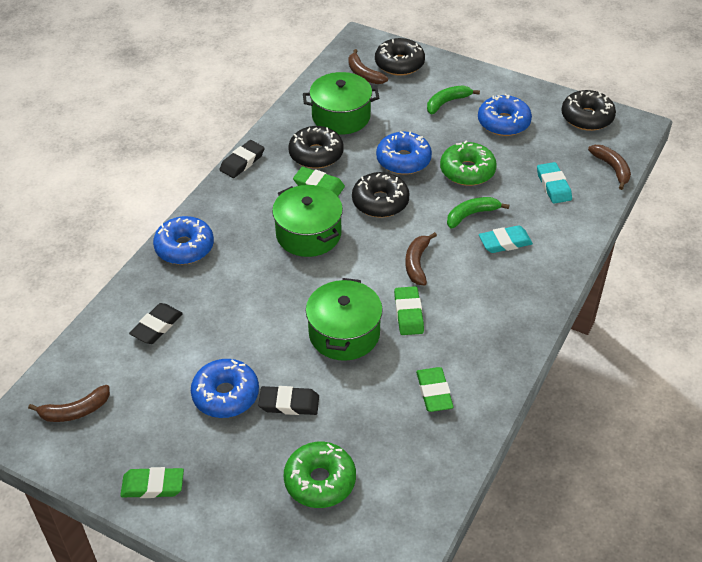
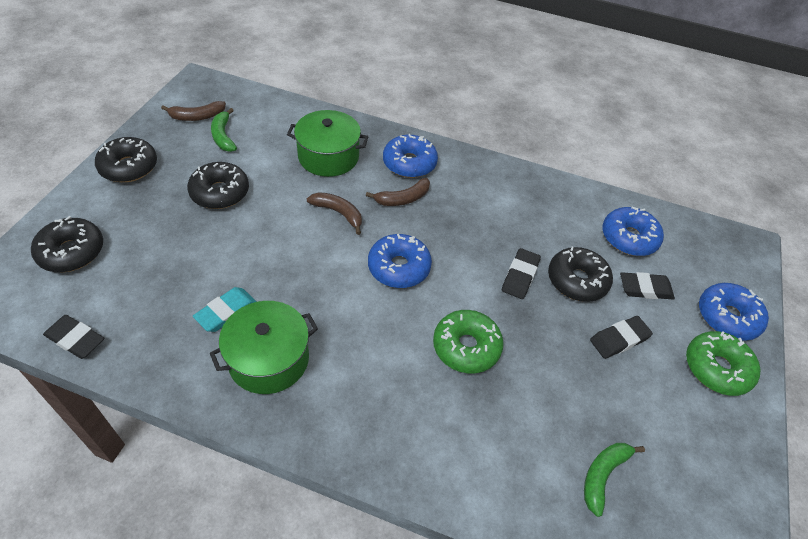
black eraser: [129,303,183,344] [219,140,264,178] [258,386,319,415] = 3 -> [43,315,104,359] [502,248,541,299] [590,316,653,359] [620,272,675,299] = 4
brown banana: [28,385,110,422] [348,49,388,84] [405,232,437,285] [588,145,631,190] = 4 -> [161,101,226,121] [307,192,362,235] [366,178,430,206] = 3
green eraser: [120,467,184,498] [293,167,345,196] [394,286,424,335] [416,367,454,412] = 4 -> none = 0
green pot: [272,185,343,257] [303,72,379,135] [306,278,383,361] = 3 -> [210,301,318,394] [287,110,368,177] = 2
turquoise eraser: [479,225,533,253] [537,162,572,203] = 2 -> [193,287,257,332] = 1

